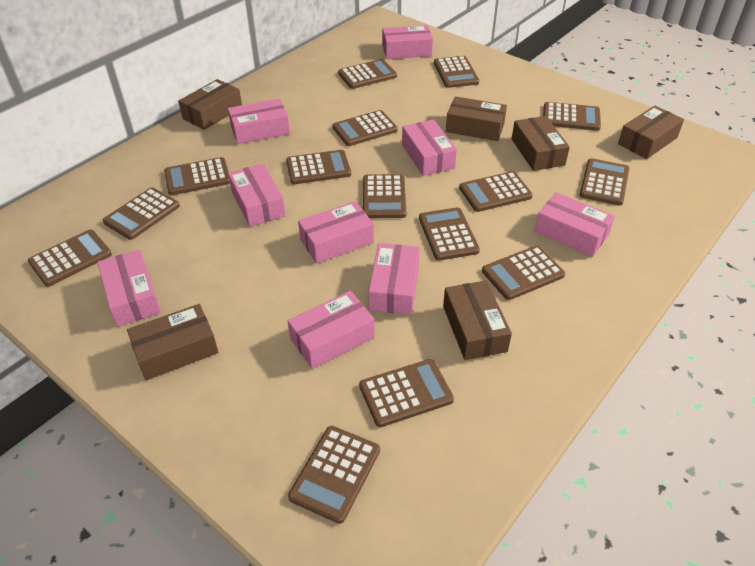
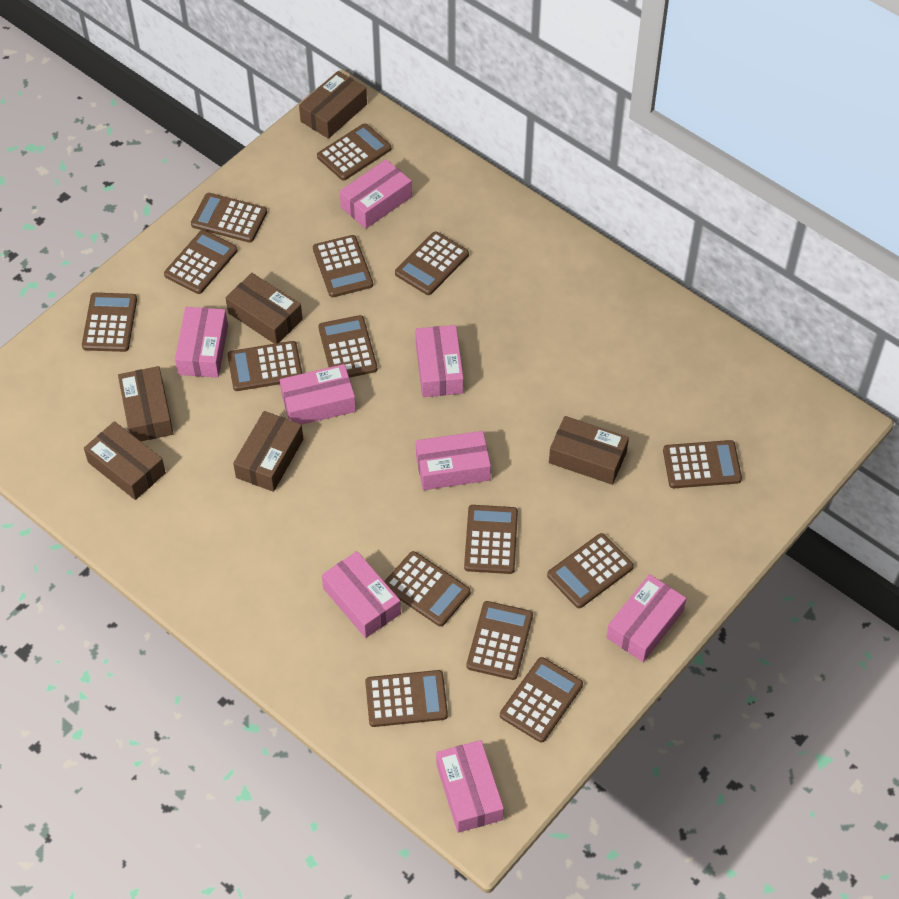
pink box: [97,249,161,327] [228,98,290,144] [228,163,285,227] [287,291,375,369] [298,201,374,264] [368,243,420,315] [382,25,433,59] [402,119,457,176] [535,192,615,257] = 9 -> [175,307,228,378] [280,364,356,424] [322,551,401,638] [339,159,412,229] [415,325,464,397] [416,431,491,490] [436,740,504,833] [606,574,686,662] = 8

